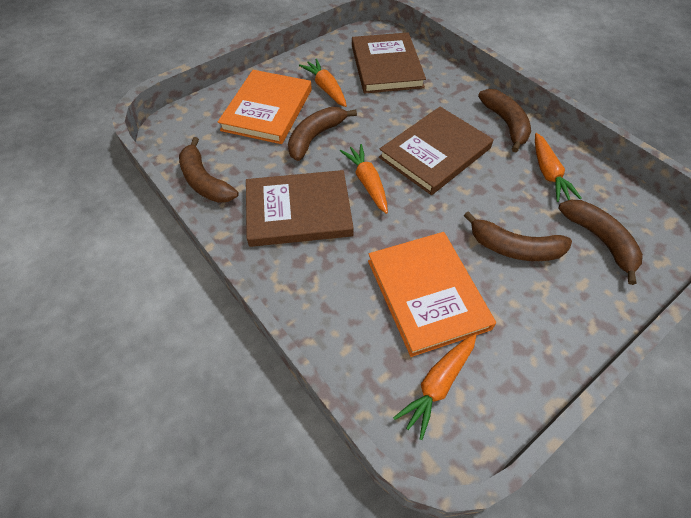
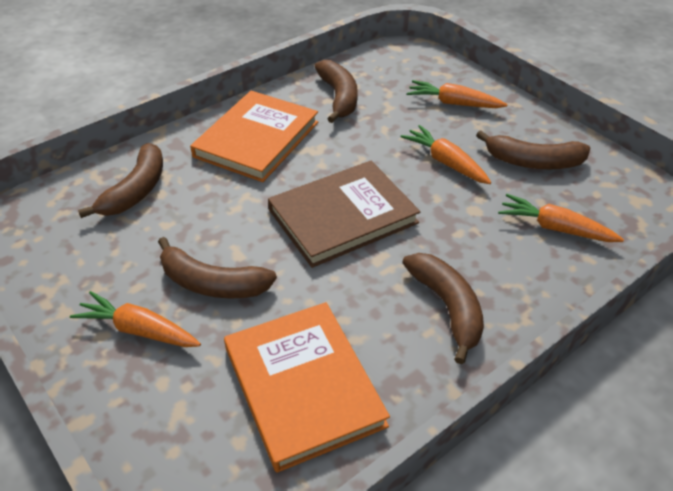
brown book: [246,170,354,247] [352,32,426,94] [379,107,493,195] = 3 -> [268,161,420,268] = 1

